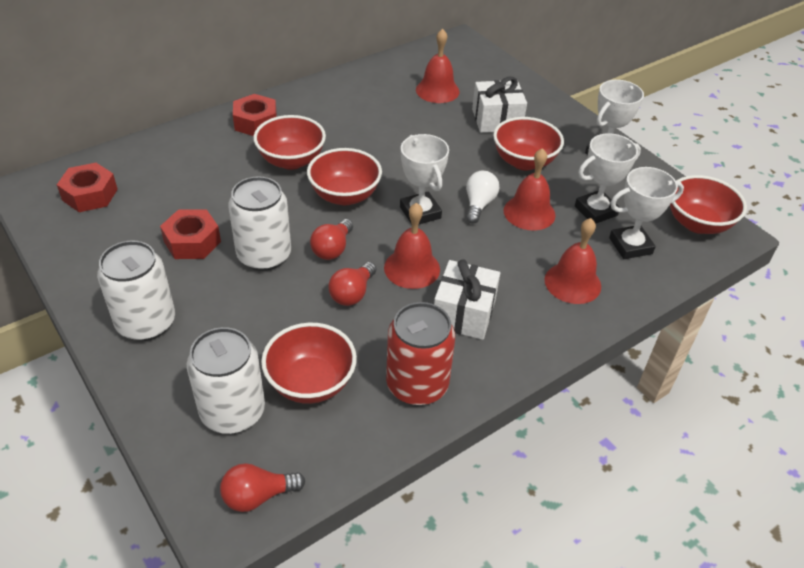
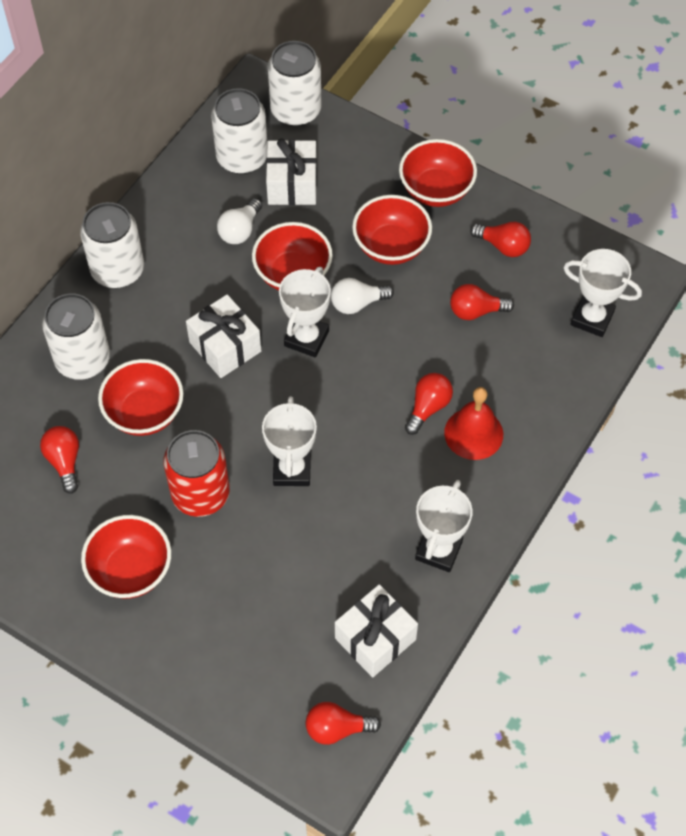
red bell: [384,203,440,289] [416,29,460,103] [504,148,555,230] [544,218,601,304] = 4 -> [444,387,503,460] = 1
red light bulb: [220,463,305,512] [310,219,353,260] [328,262,376,306] = 3 -> [40,426,79,494] [306,702,381,745] [405,373,453,435] [450,284,514,320] [470,222,531,257] = 5
red nut: [57,163,118,212] [160,209,221,259] [233,94,277,136] = 3 -> none = 0
white can: [97,241,175,341] [187,327,265,434] [228,176,291,271] = 3 -> [42,293,110,380] [80,202,144,288] [211,88,267,174] [268,41,322,127] = 4
white gift: [434,259,500,340] [472,77,527,133] = 2 -> [186,295,261,378] [266,139,317,205] [335,584,418,677] = 3
white light bulb: [466,171,500,224] = 1 -> [217,198,262,244] [331,278,394,314] = 2

